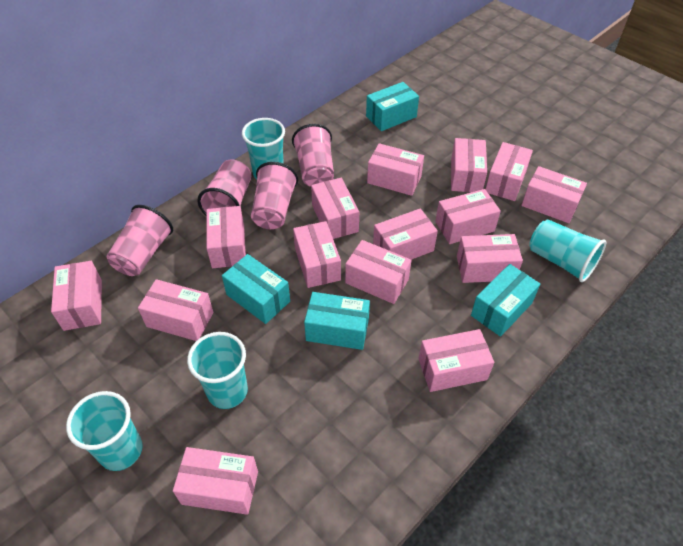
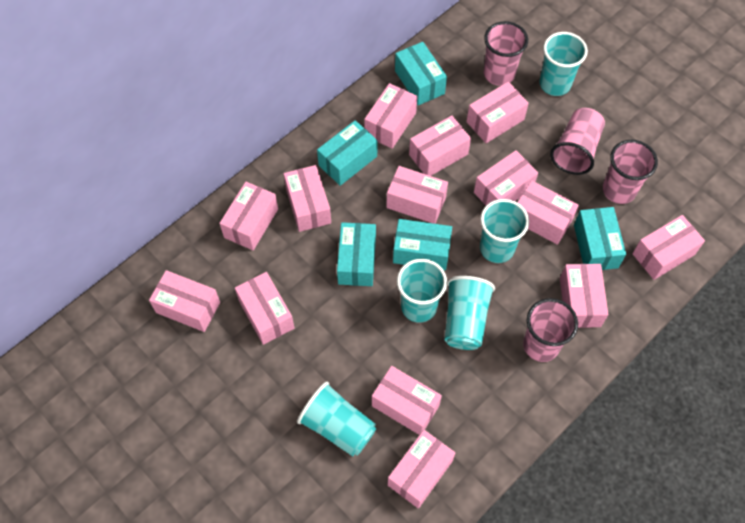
pink box: [51,261,102,331] [138,279,213,341] [173,447,258,515] [207,206,246,268] [293,221,341,288] [311,178,359,239] [345,240,411,304] [367,143,424,196] [373,208,438,260] [418,329,494,392] [435,189,501,244] [451,138,487,192] [457,234,523,283] [485,142,533,201] [522,166,587,223] = 15 -> [149,270,220,332] [219,182,278,250] [235,272,294,345] [284,165,331,232] [364,83,417,149] [372,366,442,435] [386,166,448,224] [388,430,455,509] [409,115,471,176] [466,82,529,143] [474,150,538,206] [517,180,579,245] [560,264,609,328] [632,215,705,280] = 14
turquoise box: [222,254,290,324] [304,292,370,350] [366,82,419,131] [471,264,540,337] = 4 -> [317,120,377,186] [337,222,376,286] [393,219,452,271] [395,42,447,105] [574,207,626,270] = 5
turquoise cup: [66,391,143,471] [187,332,248,409] [242,118,285,179] [529,219,606,282] = 4 -> [297,381,376,457] [397,259,447,323] [444,276,495,350] [480,199,529,263] [539,32,588,96] = 5

